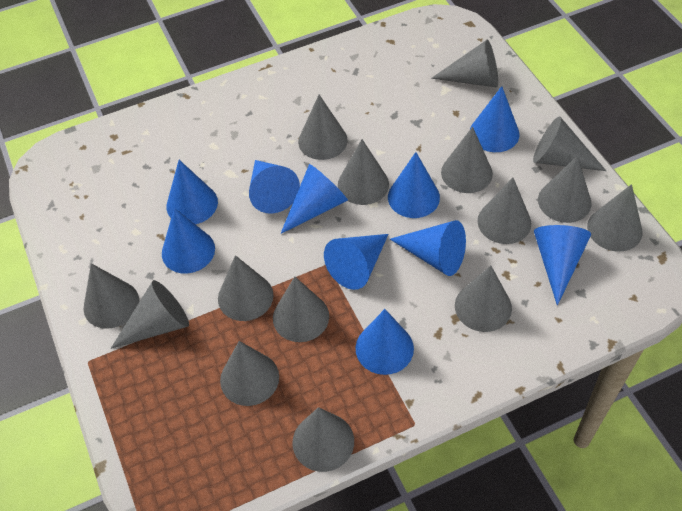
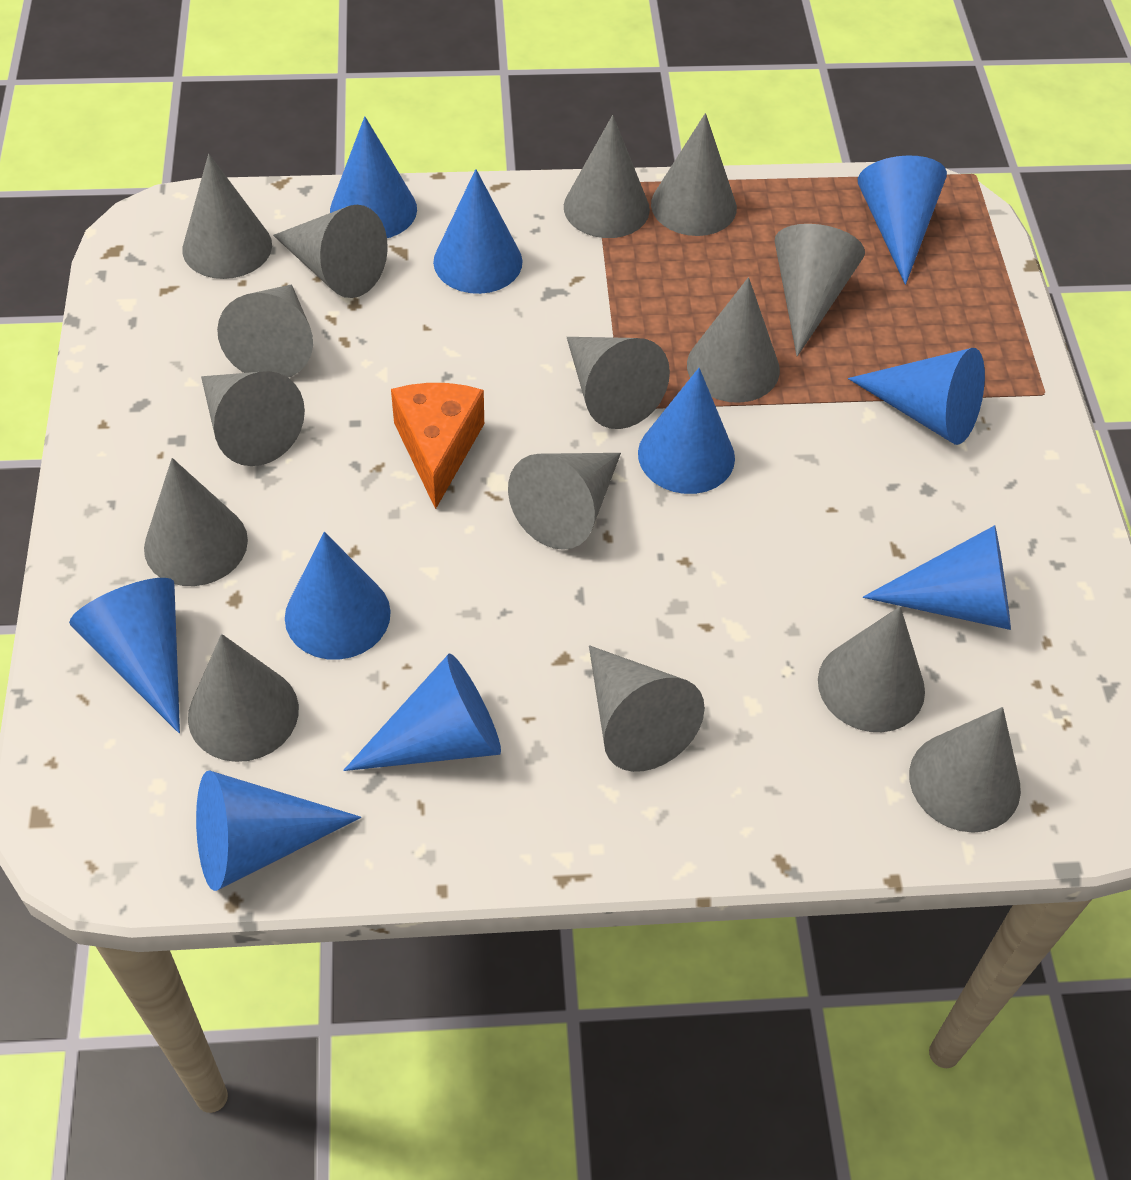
orange cheese: none = 0 -> [391,383,484,509] = 1

